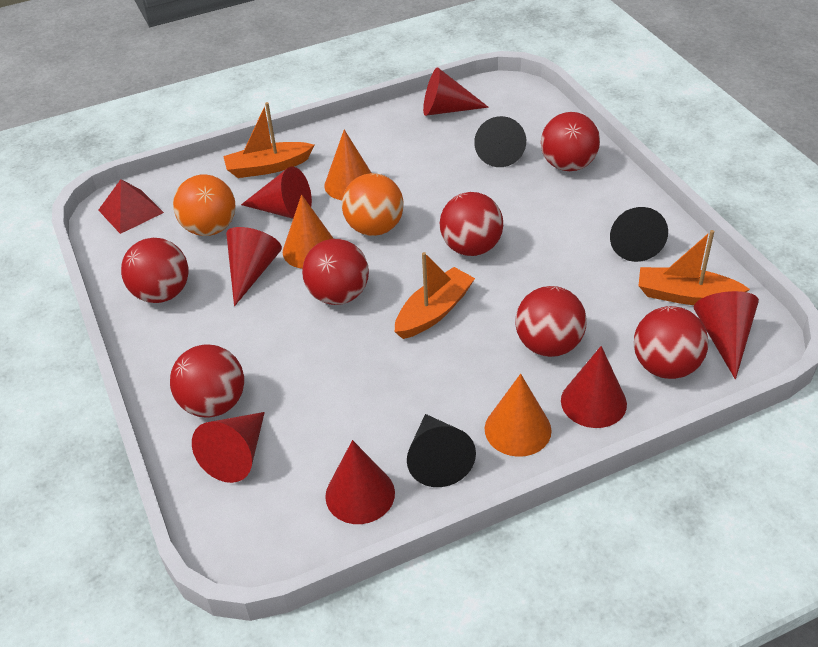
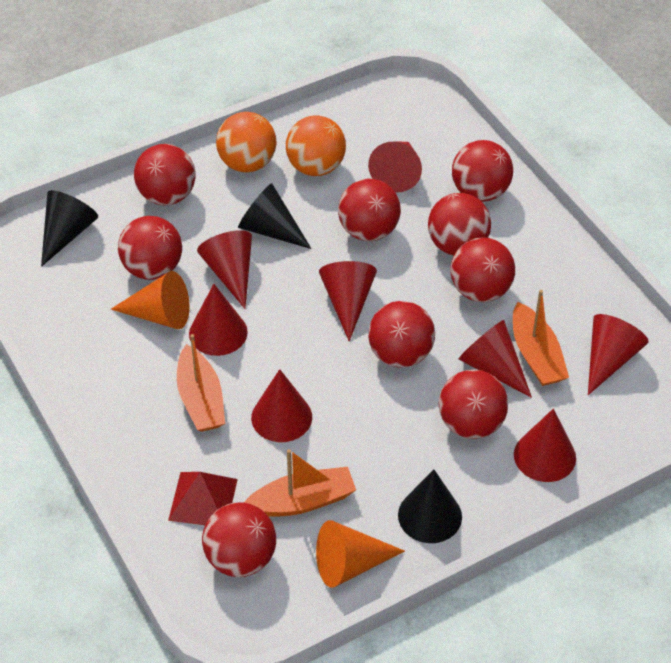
orange cone: [283,195,334,269] [324,130,371,200] [485,374,552,457] = 3 -> [111,271,189,329] [316,520,405,588] = 2
red ball: [121,238,189,303] [170,344,244,418] [302,239,369,305] [440,192,503,256] [515,286,587,357] [541,112,600,171] [634,306,709,379] = 7 -> [118,216,182,280] [134,144,195,206] [202,502,276,577] [338,178,401,241] [368,301,435,368] [428,193,491,255] [439,369,508,439] [450,237,515,302] [452,140,513,202] = 9
red cone: [192,412,265,483] [226,227,282,306] [241,167,312,219] [325,440,395,524] [423,67,489,116] [561,346,627,428] [694,291,759,379] = 7 -> [189,284,248,356] [197,230,252,309] [251,369,312,442] [319,261,377,341] [368,142,422,192] [459,320,532,398] [514,409,576,482] [588,314,648,395] = 8

